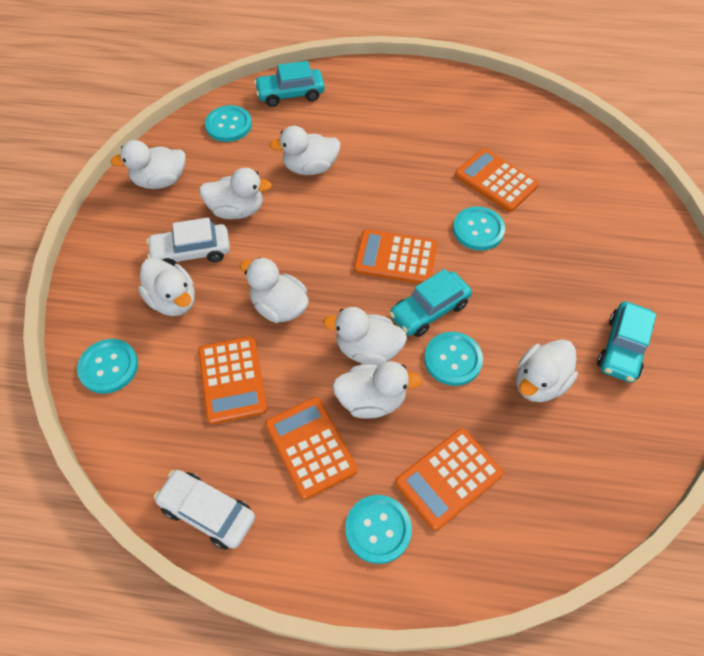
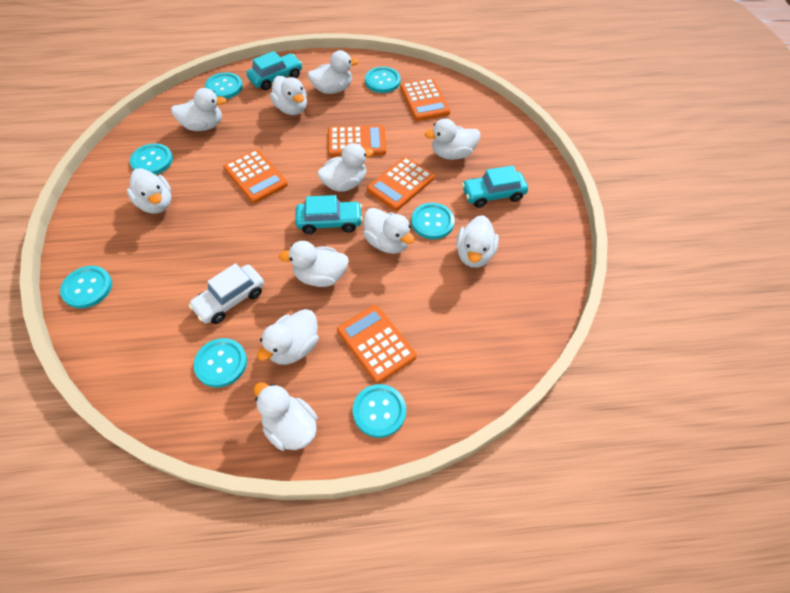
turquoise button: [77,339,138,394] [205,105,252,142] [345,495,412,564] [424,332,483,386] [453,206,505,251] = 5 -> [60,266,112,309] [130,143,173,175] [193,338,247,388] [205,72,243,99] [353,384,406,438] [365,67,401,93] [411,203,455,239] = 7
white car: [146,217,230,266] [154,470,255,550] = 2 -> [188,263,264,324] = 1
white duck: [111,140,186,189] [138,258,195,316] [199,168,272,219] [240,257,309,323] [270,126,340,175] [323,307,407,366] [332,361,422,419] [516,339,578,402] = 8 -> [127,168,171,213] [171,88,226,131] [254,382,318,451] [257,309,319,365] [270,76,307,115] [279,241,349,287] [308,50,359,94] [317,143,374,192] [363,208,414,254] [425,118,480,160] [456,215,499,268] = 11

